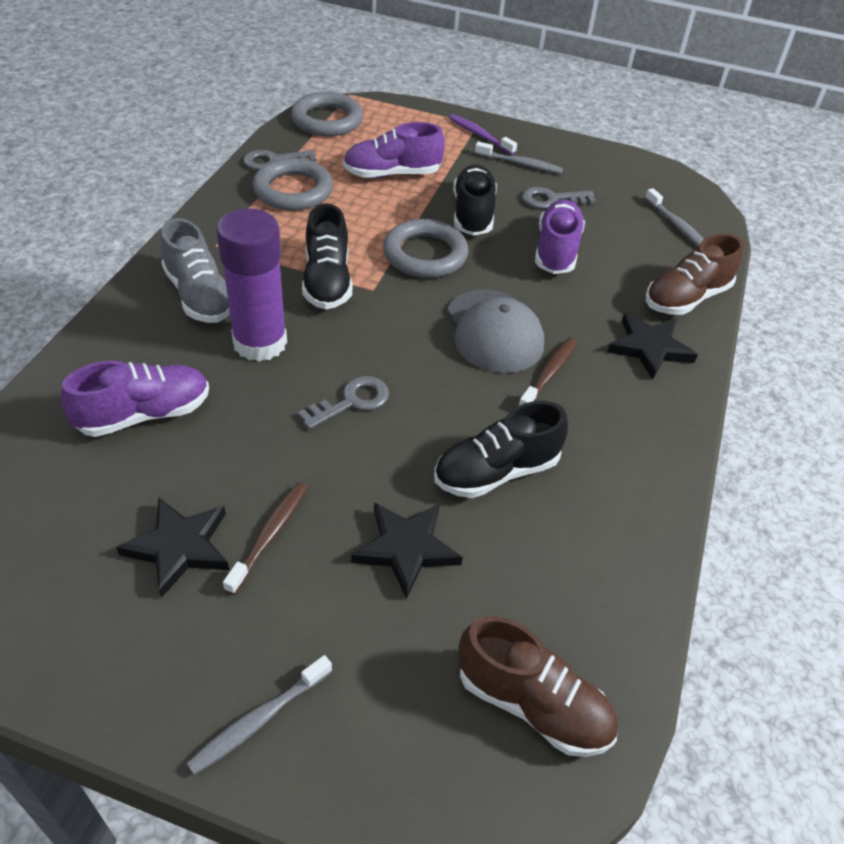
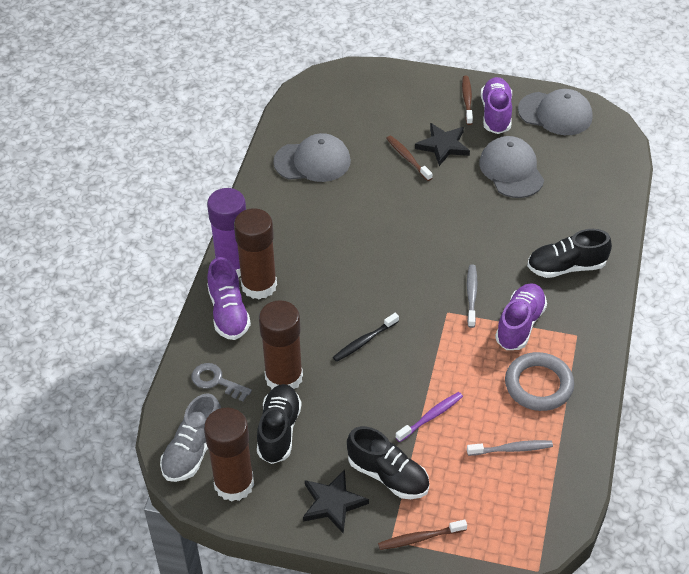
black star: [116,498,229,598] [351,502,463,599] [607,312,698,379] = 3 -> [303,470,369,534] [415,123,470,166] = 2
black toothbrush: none = 0 -> [333,313,399,362] = 1
brown glue stick: none = 0 -> [204,408,254,502] [234,208,277,299] [259,300,303,389] = 3
brown shoe: [458,616,618,757] [646,234,744,315] = 2 -> none = 0
brown toothbrush: [223,483,307,595] [519,338,577,406] = 2 -> [378,520,467,550] [386,135,432,181] [462,76,473,125] = 3
grey cap: [447,289,544,373] = 1 -> [273,133,351,182] [479,136,544,198] [518,89,593,135] = 3
grey key: [243,150,317,170] [298,376,389,429] [522,187,596,209] = 3 -> [192,363,252,402] = 1
grey ring: [253,158,333,211] [291,92,363,136] [383,219,468,278] = 3 -> [505,352,574,411] = 1
grey toothbrush: [186,655,332,775] [475,141,563,174] [645,188,704,246] = 3 -> [467,265,477,328] [467,440,553,456] = 2

